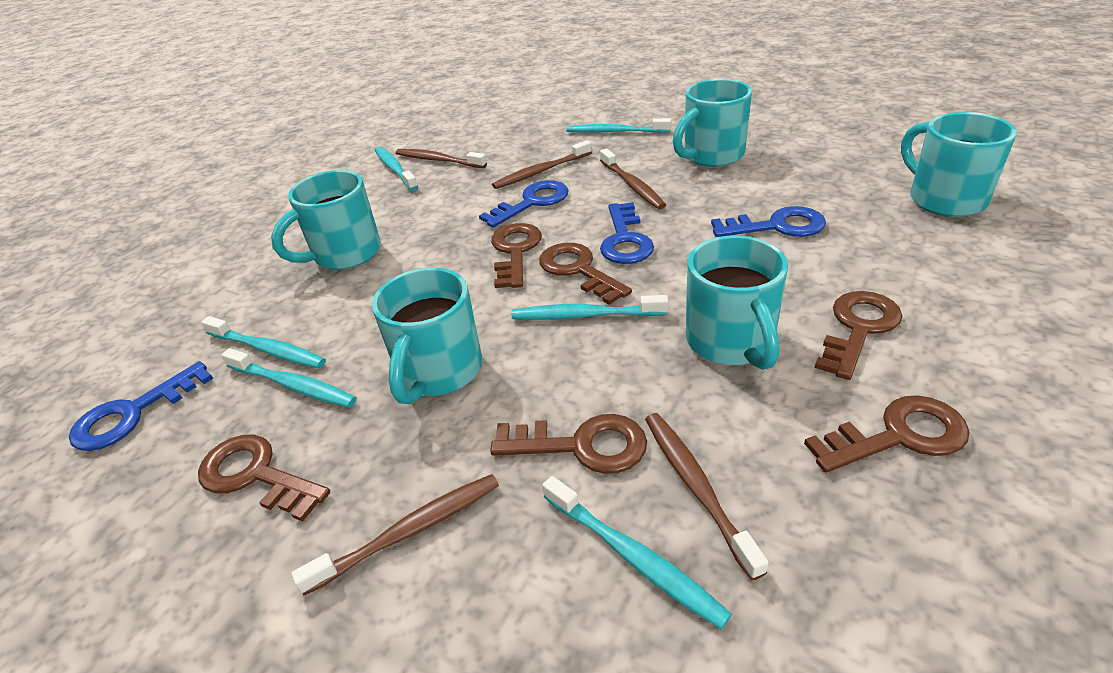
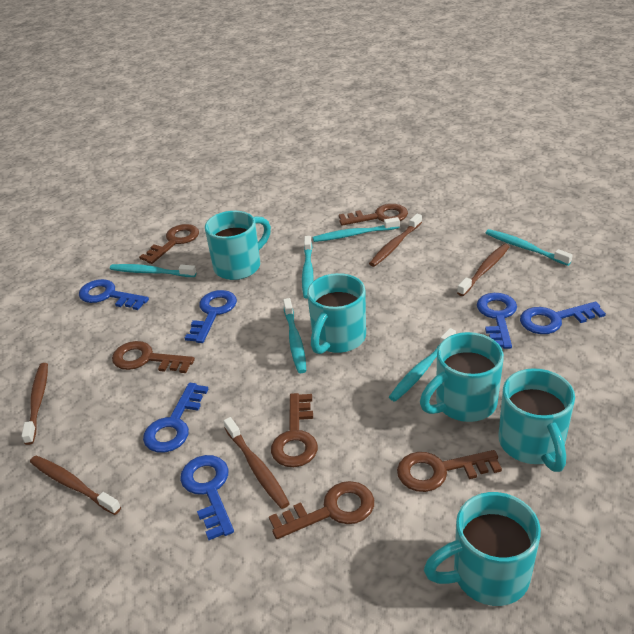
blue key: [69,361,213,451] [479,180,568,228] [600,202,654,264] [711,206,826,237] = 4 -> [79,279,149,310] [143,383,208,453] [180,455,234,540] [185,290,237,343] [477,293,517,349] [520,302,606,334] = 6

